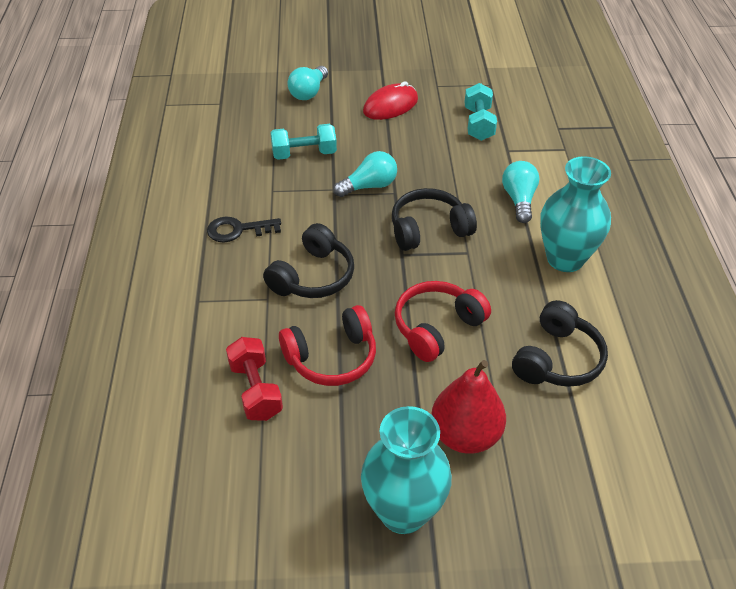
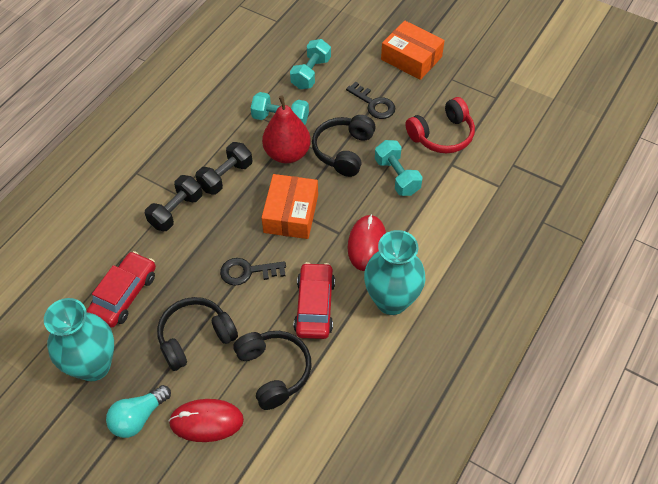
black dumbbell: none = 0 -> [145,175,202,231] [195,142,252,195] = 2
black key: [207,217,281,242] = 1 -> [220,258,286,286] [346,82,395,119] = 2
orange box: none = 0 -> [261,174,318,239] [381,20,445,80] = 2
red car: none = 0 -> [87,251,156,327] [294,262,335,339] = 2
red dumbbell: [226,337,283,421] = 1 -> none = 0
red headphones: [279,305,376,386] [395,281,491,362] = 2 -> [406,97,475,153] = 1
red mouse: [363,81,418,120] = 1 -> [168,399,244,442] [348,214,386,271] = 2
turquoise dumbbell: [270,124,337,160] [464,83,497,141] = 2 -> [251,92,309,125] [290,39,331,89] [375,140,423,196] = 3
turquoise light bulb: [287,66,328,100] [334,151,397,197] [502,161,539,223] = 3 -> [106,385,171,438] = 1

